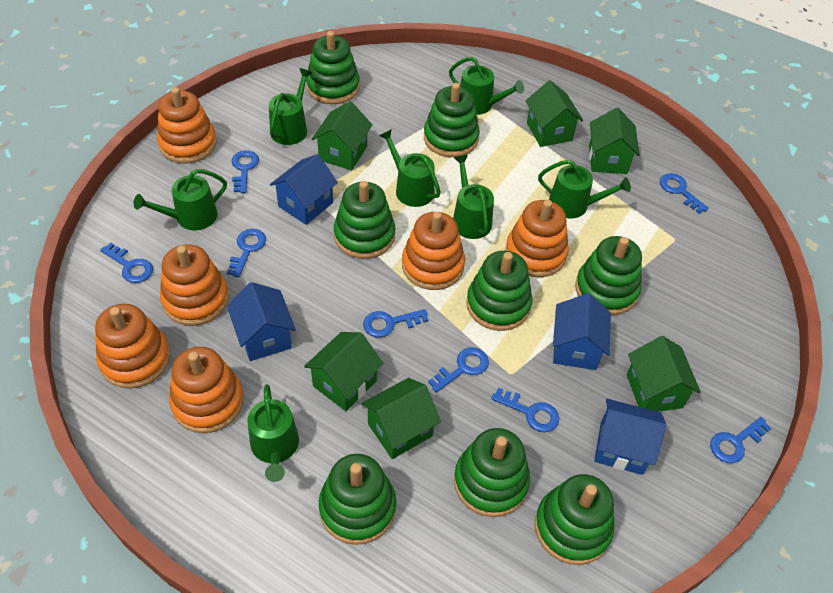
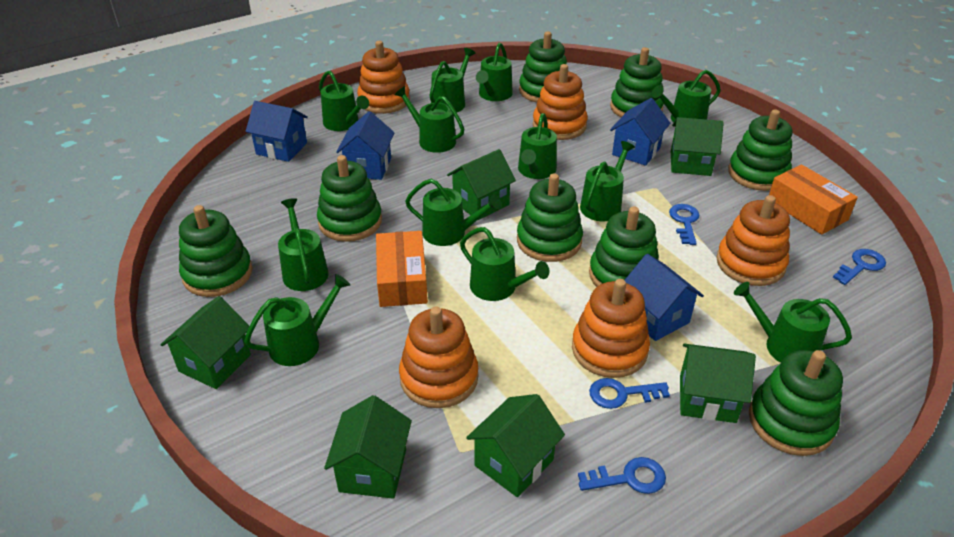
blue key: [100,243,153,283] [227,229,266,278] [232,150,259,193] [363,309,429,337] [428,348,489,393] [491,387,559,432] [660,173,709,213] [710,417,771,463] = 8 -> [578,457,666,494] [589,378,670,409] [669,204,700,245] [833,249,886,285] = 4
green watering can: [134,169,227,230] [247,384,299,482] [269,68,312,145] [379,129,441,207] [449,57,524,115] [453,155,494,239] [538,160,631,218] = 7 -> [244,274,350,366] [278,198,329,291] [319,71,369,131] [395,86,464,153] [405,179,502,246] [429,48,475,112] [460,227,549,301] [476,43,513,101] [518,113,557,179] [580,141,635,221] [651,70,721,123] [734,282,852,363] = 12
orange box: none = 0 -> [376,231,428,307] [769,165,858,235] = 2
orange stacking toy: [95,304,170,389] [157,87,217,164] [160,244,229,326] [169,347,244,433] [402,212,465,290] [505,200,569,277] = 6 -> [357,41,410,114] [399,307,478,408] [533,64,588,140] [572,279,650,378] [716,195,790,286] = 5

